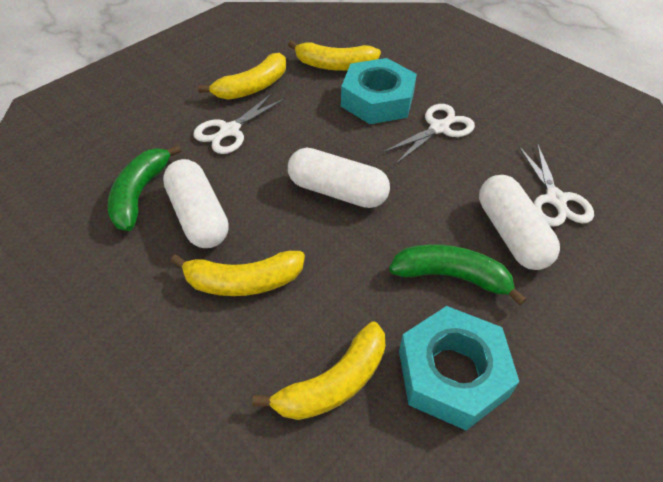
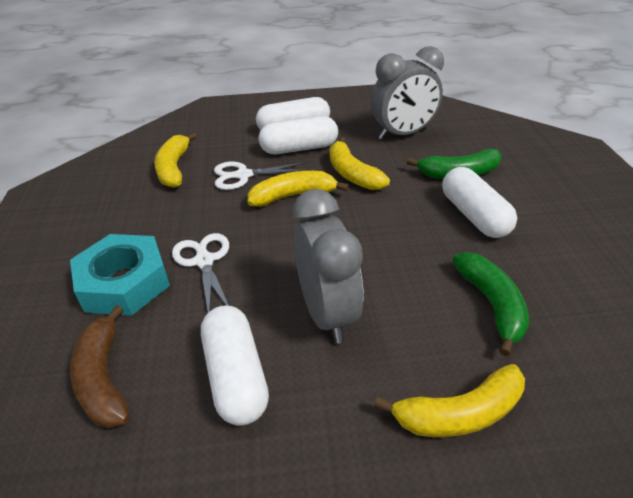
brown banana: none = 0 -> [70,305,130,428] = 1
grey clock: none = 0 -> [293,189,364,344] [371,46,444,140] = 2
turquoise nut: [341,58,417,124] [399,306,519,430] = 2 -> [70,234,170,316] = 1
white capsule: [163,159,229,248] [288,148,390,208] [479,175,560,270] = 3 -> [201,305,269,426] [256,97,330,130] [259,116,338,154] [442,167,517,238] = 4
white scissors: [193,92,285,154] [383,104,475,164] [519,143,594,227] = 3 -> [172,233,229,312] [214,162,308,190] = 2

